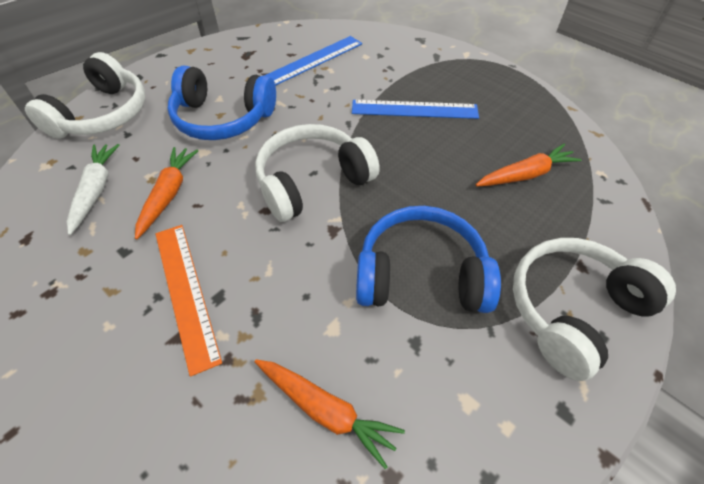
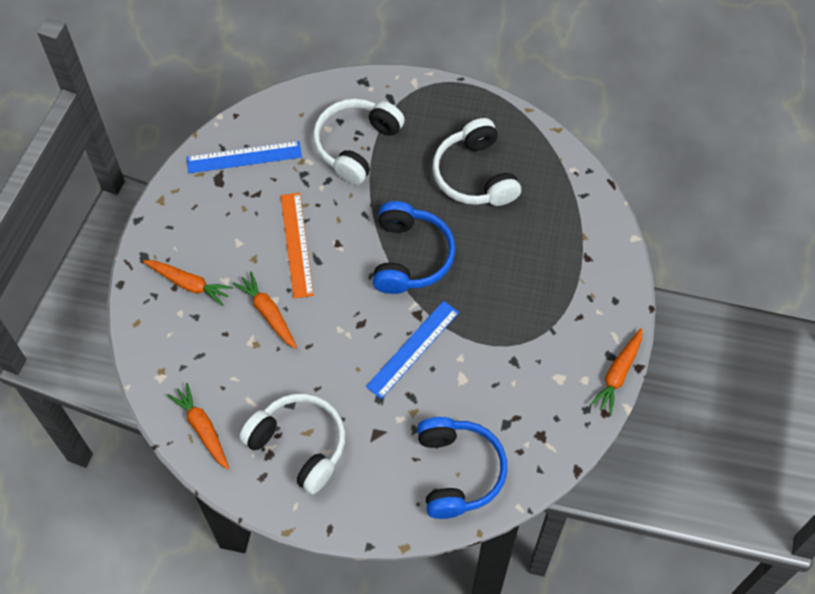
orange carrot: [135,147,198,239] [254,359,405,469] [476,144,581,186] = 3 -> [143,260,233,306] [167,383,229,470] [233,271,297,349] [590,328,642,415] = 4
white carrot: [67,144,120,235] = 1 -> none = 0

